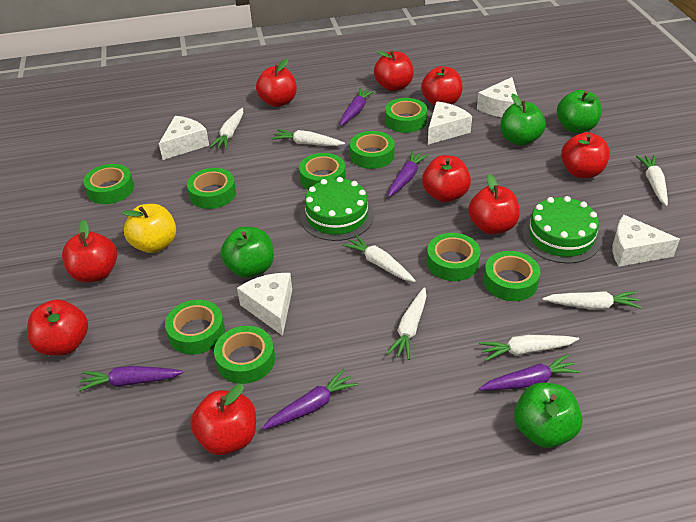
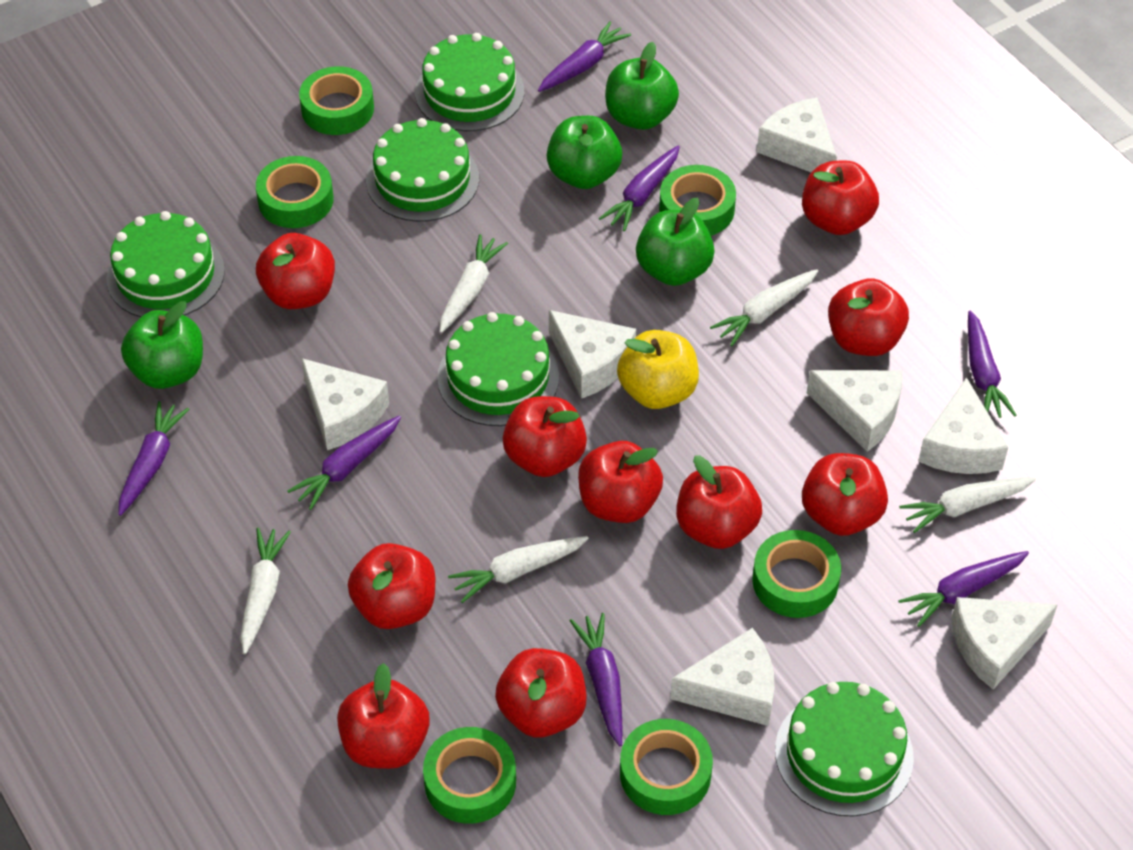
green cake: [300,177,374,241] [522,196,601,263] = 2 -> [106,211,225,317] [366,118,479,222] [415,33,524,131] [437,312,559,426] [775,682,914,816] = 5
green tape: [83,164,134,204] [165,300,225,355] [187,168,236,209] [214,326,275,384] [299,153,346,190] [350,131,395,169] [385,98,427,133] [427,233,480,281] [484,251,540,301] = 9 -> [256,156,334,228] [299,66,374,135] [423,727,516,824] [620,719,713,815] [659,165,736,236] [752,530,841,618] = 6
purple carrot: [79,366,184,392] [262,369,358,430] [340,88,375,126] [388,150,429,197] [479,354,580,391] = 5 -> [118,401,189,516] [287,416,401,510] [538,21,631,92] [569,613,623,746] [599,146,680,231] [898,551,1029,627] [968,311,1016,418] = 7
red apple: [27,299,88,356] [62,220,117,283] [190,384,256,455] [256,59,297,107] [374,50,414,91] [421,66,462,106] [422,155,471,202] [468,174,520,234] [561,132,610,178] = 9 -> [256,233,335,309] [337,663,430,769] [348,543,435,629] [495,648,586,737] [503,396,587,477] [578,441,663,523] [676,455,762,549] [802,160,879,235] [802,453,888,536] [828,278,909,356] = 10
white carrot: [210,108,243,149] [272,129,345,146] [342,235,416,282] [386,287,427,360] [479,335,579,361] [542,291,642,309] [636,155,668,206] = 7 -> [240,528,291,654] [440,234,508,333] [448,536,589,603] [710,269,818,346] [899,477,1036,533] = 5
white cheese: [159,116,209,160] [237,273,292,336] [428,101,472,145] [477,77,517,117] [613,215,680,266] = 5 -> [301,358,389,450] [549,310,636,399] [670,628,775,726] [757,98,837,172] [807,370,902,452] [918,377,1008,474] [951,597,1058,689] = 7

